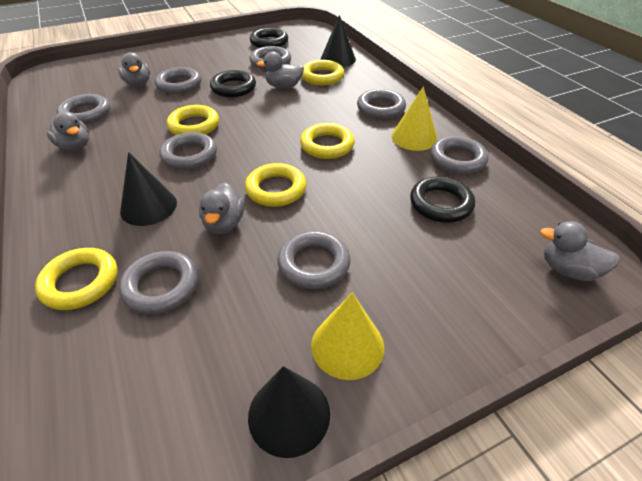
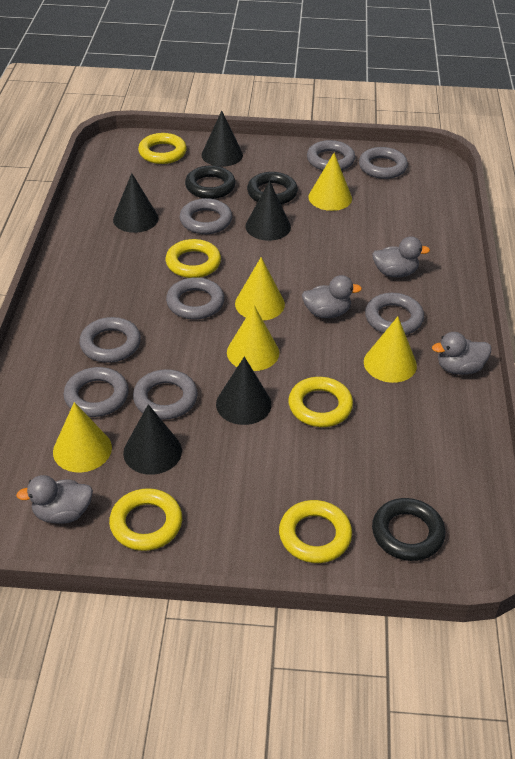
black cone: [120,152,177,226] [248,366,330,458] [321,15,356,67] = 3 -> [113,173,159,233] [123,404,182,475] [202,111,243,167] [216,357,271,425] [245,181,291,241] = 5
grey duck: [47,112,89,151] [119,52,150,87] [199,182,244,234] [257,51,304,89] [540,221,620,281] = 5 -> [16,475,93,524] [302,275,362,318] [372,237,430,278] [432,332,491,375] = 4
yellow cone: [311,293,384,380] [391,86,437,151] = 2 -> [53,402,112,472] [227,305,279,371] [235,257,285,321] [308,153,352,211] [364,317,417,383] = 5

